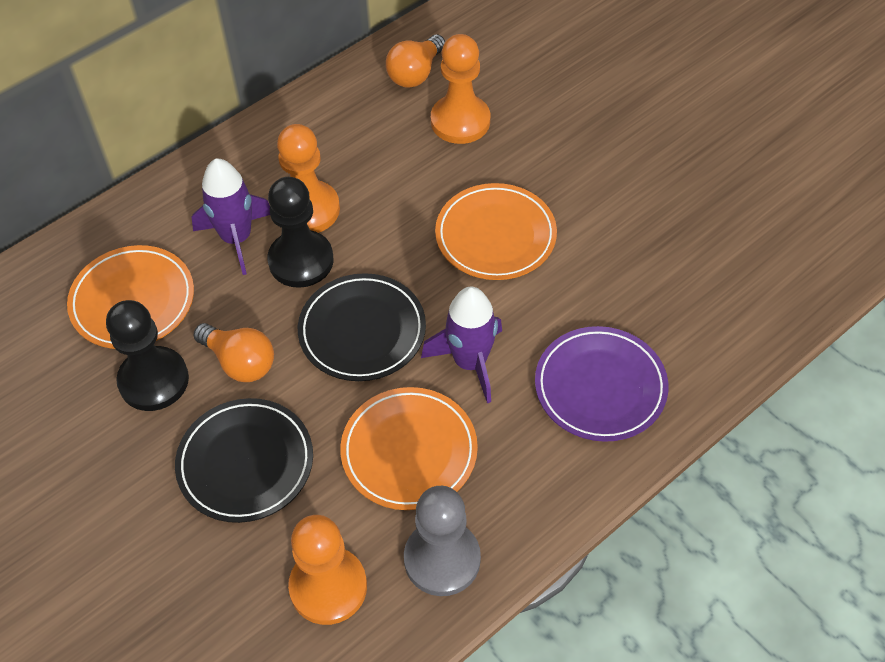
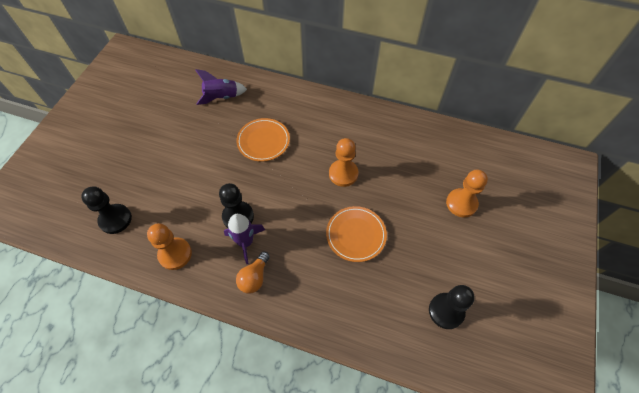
black pawn: [106,300,189,411] [267,177,334,288] = 2 -> [81,186,132,234] [219,183,254,228] [429,285,475,329] = 3
black plate: [175,398,313,523] [298,273,426,381] = 2 -> none = 0
grey pawn: [404,486,481,596] = 1 -> none = 0
orange light bulb: [194,323,274,382] [386,34,445,88] = 2 -> [236,252,270,294] = 1
orange plate: [67,245,194,349] [340,387,478,510] [435,183,557,280] = 3 -> [237,118,290,162] [326,206,387,262] = 2
purple plate: [535,326,668,442] = 1 -> none = 0

